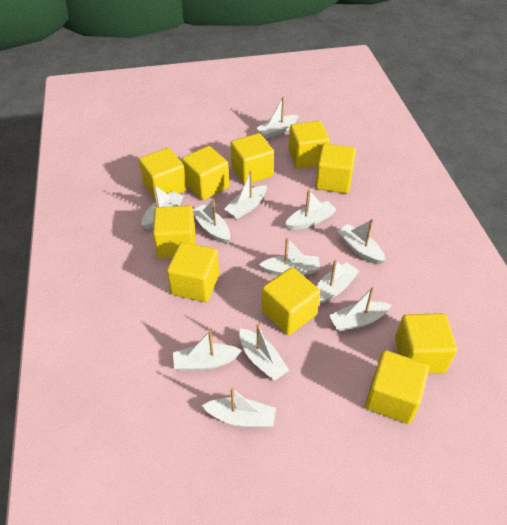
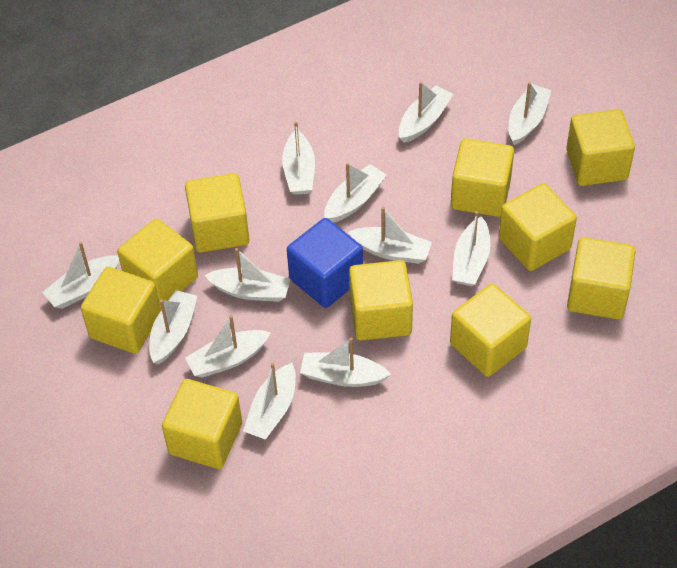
blue cube: none = 0 -> [287,218,363,308] = 1

